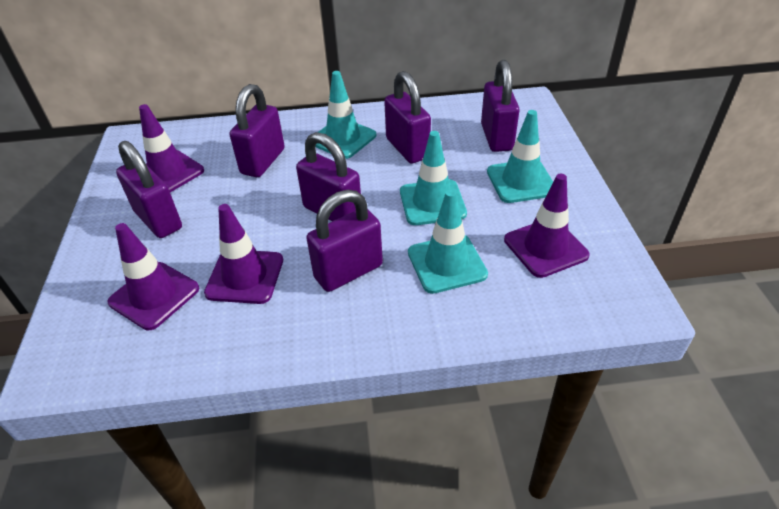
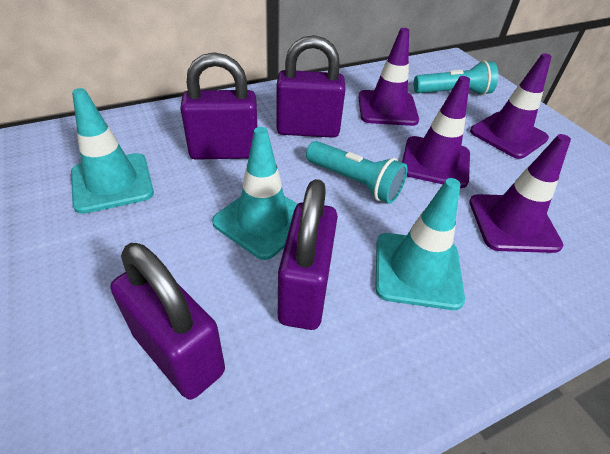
purple padlock: [116,141,182,238] [229,84,285,177] [296,132,361,221] [306,190,383,292] [384,71,431,163] [481,60,520,152] = 6 -> [111,243,225,400] [180,52,257,160] [276,35,346,138] [278,179,338,330] = 4
turquoise flashlight: none = 0 -> [306,141,408,204] [414,60,498,95] = 2
turquoise traffic cone: [315,71,376,159] [400,131,467,225] [408,190,488,294] [487,110,553,203] = 4 -> [71,88,154,214] [212,127,297,260] [375,178,465,310] = 3

